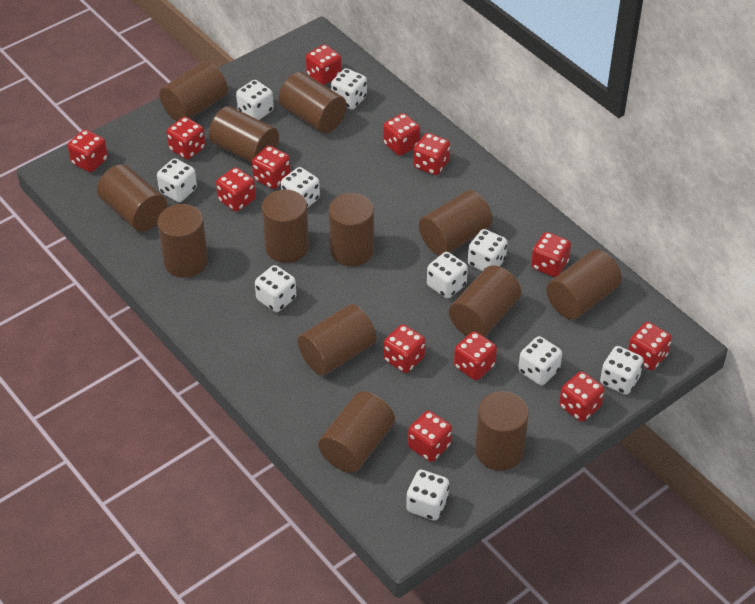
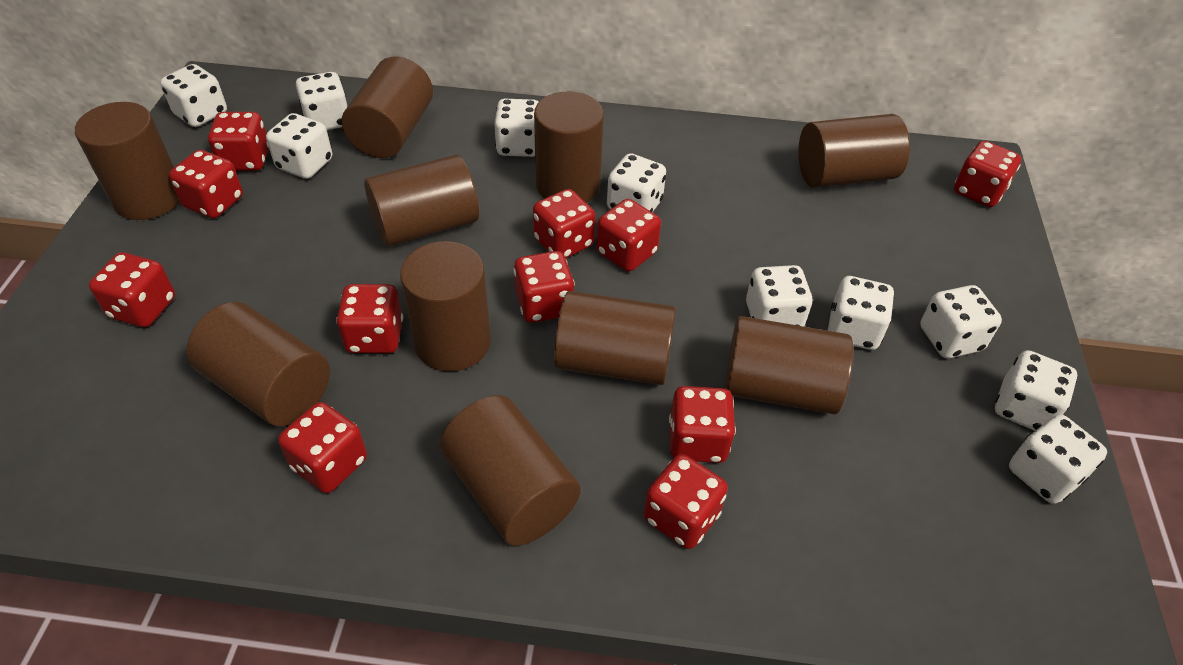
brown cylinder: [97,164,167,232] [158,204,208,278] [159,61,228,121] [209,106,279,163] [262,190,309,263] [279,72,347,133] [298,304,376,376] [318,391,395,473] [329,193,374,266] [419,190,492,256] [449,265,521,337] [475,391,529,471] [546,250,622,320] = 13 -> [75,102,180,220] [186,302,330,426] [342,56,433,158] [364,154,479,247] [400,241,491,372] [440,395,581,546] [534,91,604,202] [554,291,676,385] [724,316,853,414] [798,114,910,188] = 10
red dice: [67,130,108,172] [166,117,206,160] [216,167,256,212] [252,146,291,189] [306,44,342,85] [383,113,420,156] [383,324,426,373] [408,411,452,462] [413,133,450,175] [454,331,497,380] [531,232,571,277] [559,371,605,422] [628,322,672,370] = 13 -> [89,252,175,327] [169,150,243,218] [208,112,269,171] [278,402,367,493] [336,284,403,353] [514,251,575,323] [533,189,595,259] [596,199,661,271] [644,454,728,549] [669,386,736,463] [954,141,1021,207] = 11

